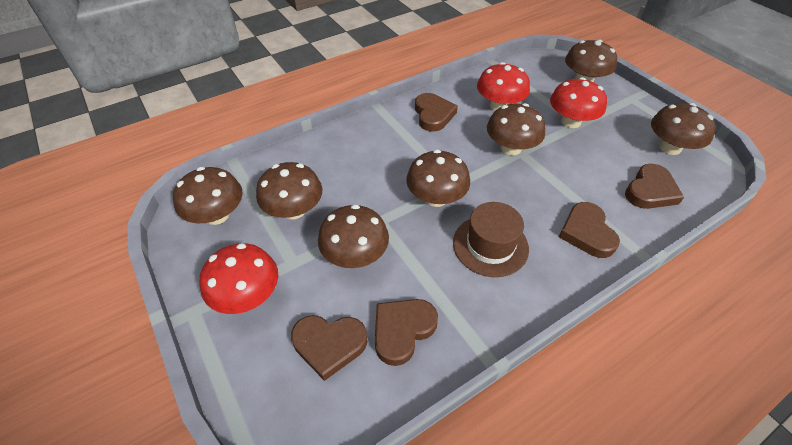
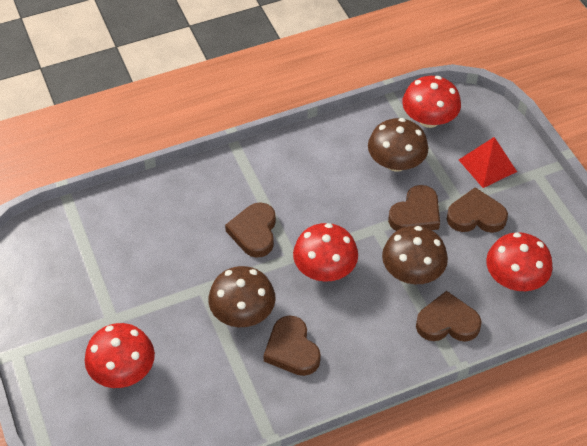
brown hat: [453,202,529,277] = 1 -> none = 0
brown mushroom: [173,167,243,225] [256,162,322,219] [318,204,389,268] [406,150,470,207] [487,103,545,155] [565,40,617,82] [651,103,716,155] = 7 -> [208,266,276,327] [368,118,428,172] [382,226,448,284] = 3
red mushroom: [199,243,278,314] [477,62,530,111] [550,77,607,128] = 3 -> [85,323,155,388] [293,223,358,282] [402,76,461,128] [486,232,553,291] = 4
red pyramid: none = 0 -> [459,137,517,188] = 1

